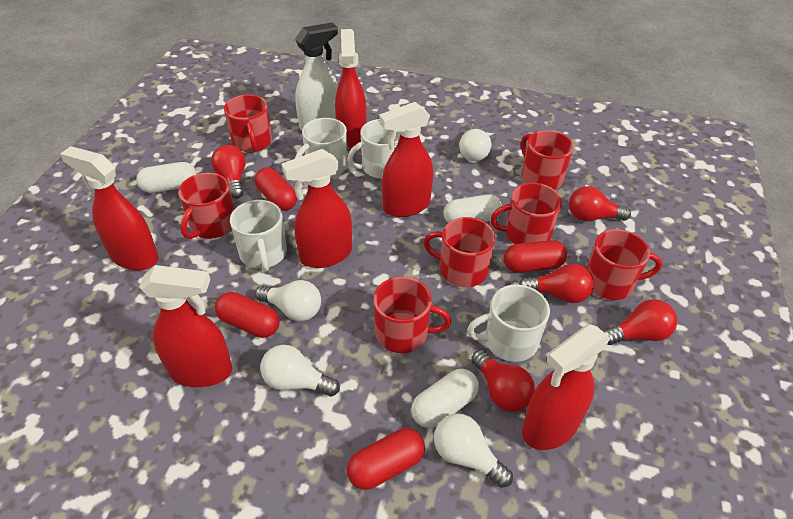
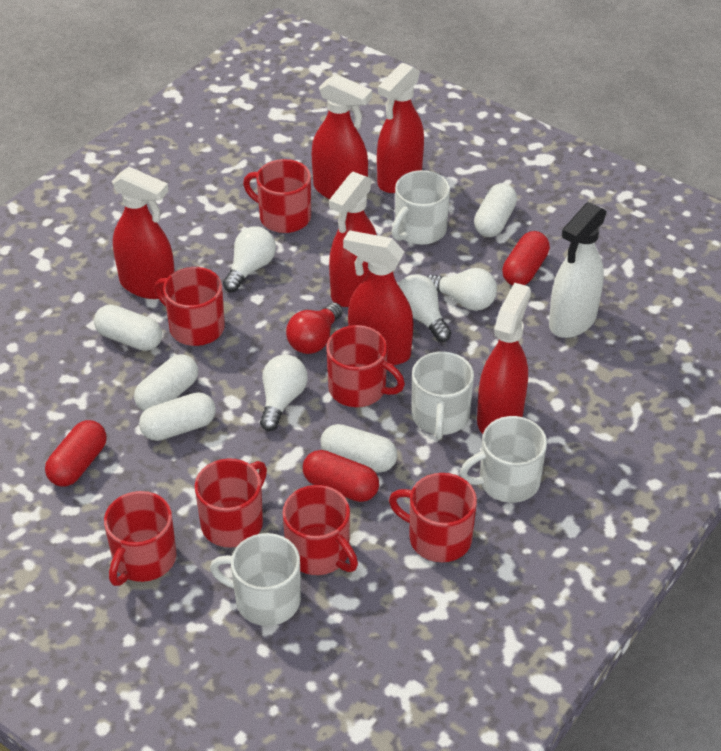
red capsule: [215,292,280,338] [255,167,297,211] [347,428,425,490] [503,240,567,273] = 4 -> [45,420,107,486] [303,450,379,502] [502,231,550,285] = 3
red light bulb: [211,145,246,199] [471,350,535,412] [519,264,594,303] [569,186,631,221] [603,299,677,345] = 5 -> [286,302,343,354] = 1
white capsule: [136,162,197,193] [411,369,479,428] [443,194,502,223] = 3 -> [94,305,162,351] [134,354,198,411] [139,392,216,441] [321,424,398,473] [474,183,517,237] = 5

